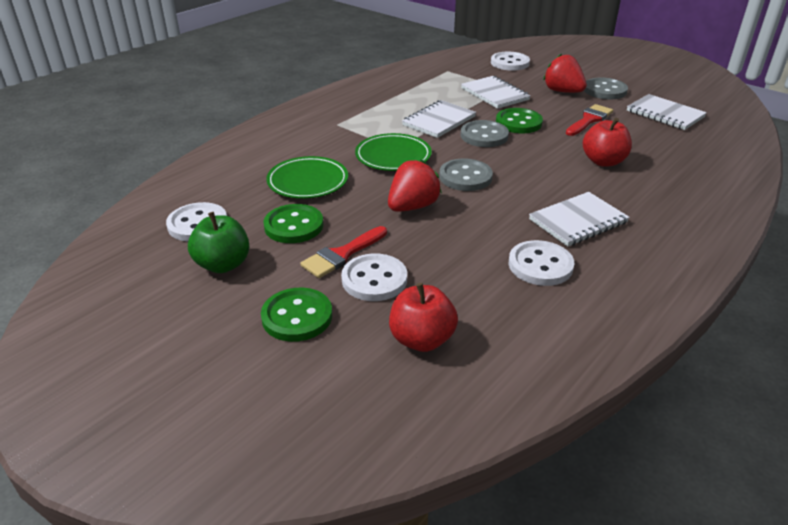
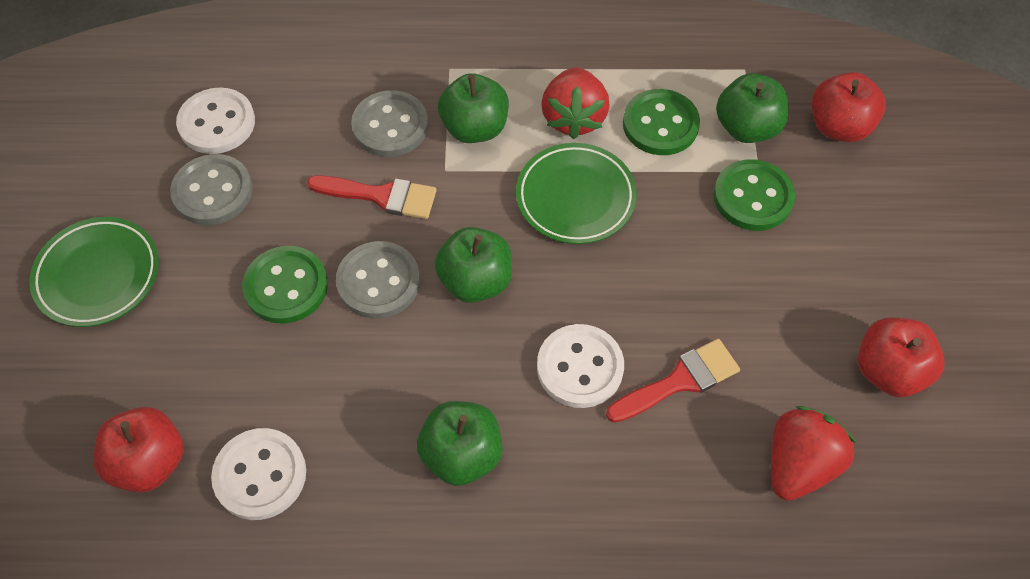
green apple: [188,212,249,273] = 1 -> [417,401,502,486] [435,227,512,303] [438,73,509,143] [716,73,789,143] = 4
red apple: [389,283,458,352] [583,118,632,167] = 2 -> [94,407,184,493] [812,72,885,142] [858,317,944,397] = 3
white button: [166,202,227,241] [341,253,407,301] [491,52,530,71] [509,240,574,286] = 4 -> [176,88,255,154] [211,428,306,520] [537,324,624,408] = 3
white notebook: [402,100,476,138] [461,76,531,109] [529,192,630,247] [627,94,707,130] = 4 -> none = 0

